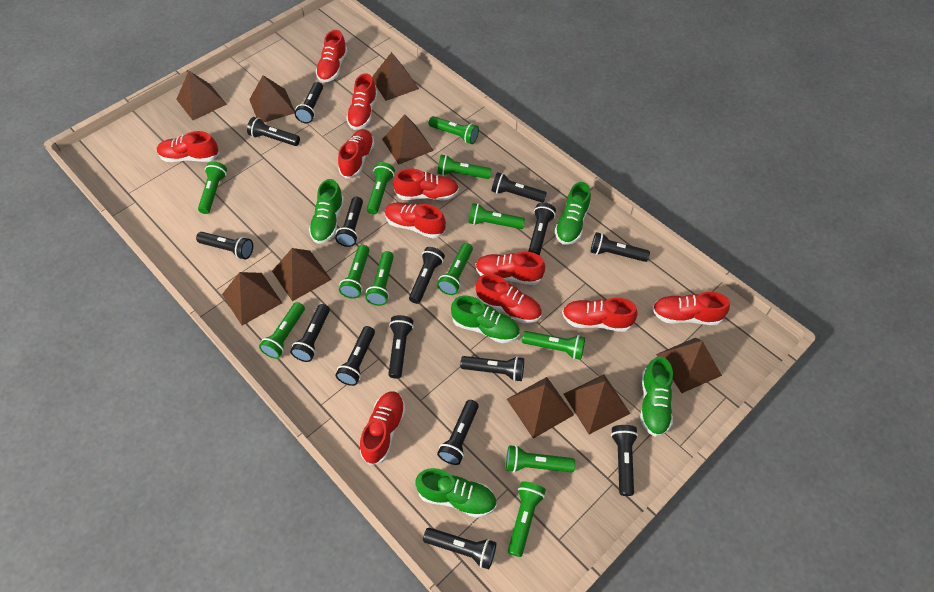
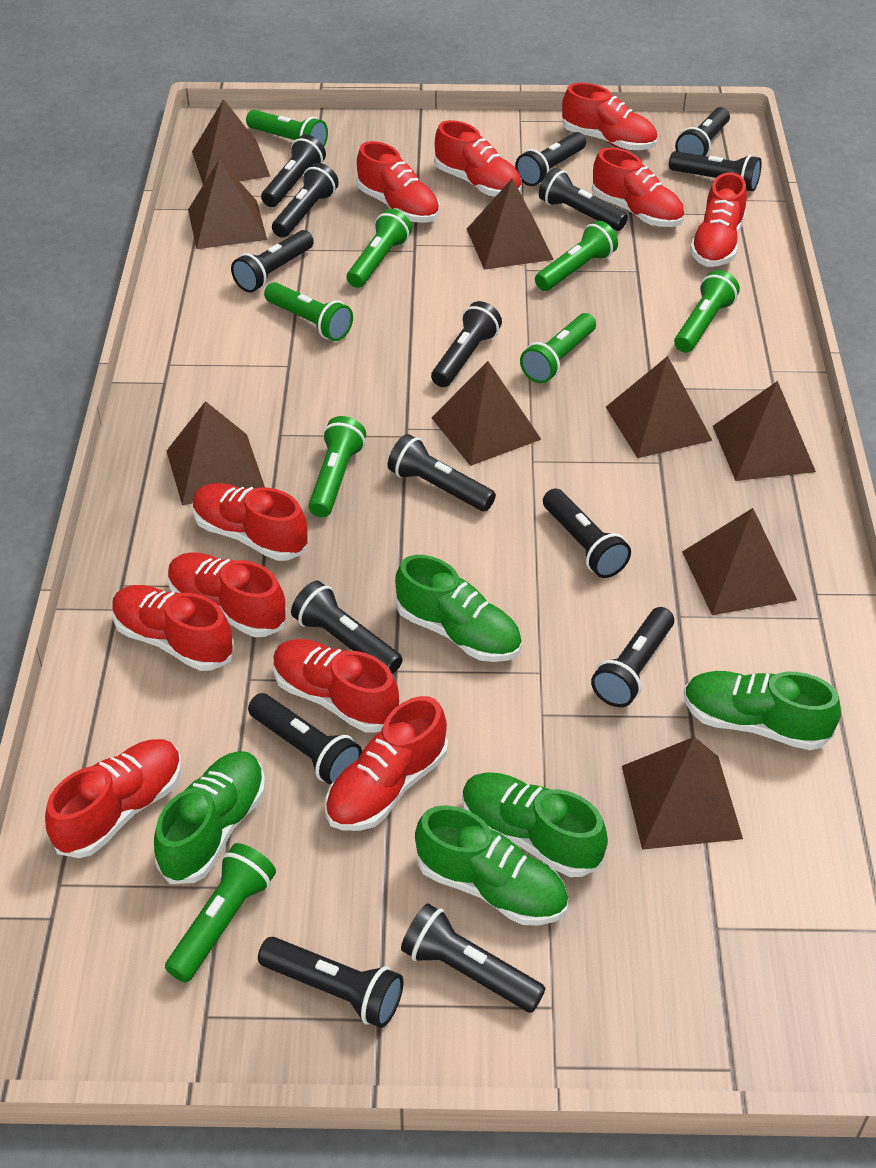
green flashlight: [198,161,227,214] [259,302,305,359] [339,245,369,299] [365,251,394,306] [367,162,395,215] [429,116,479,144] [437,243,473,295] [438,155,491,179] [469,203,525,229] [506,445,575,473] [508,481,546,557] [522,331,585,360] = 12 -> [165,843,276,982] [246,110,328,146] [264,282,353,341] [308,416,366,517] [347,209,412,288] [520,313,596,383] [535,221,618,291] [674,270,740,353] = 8

